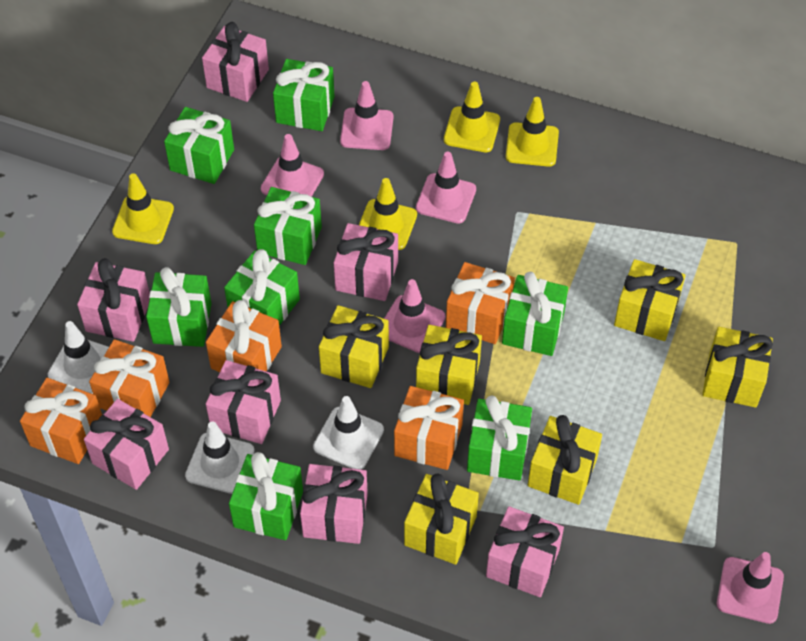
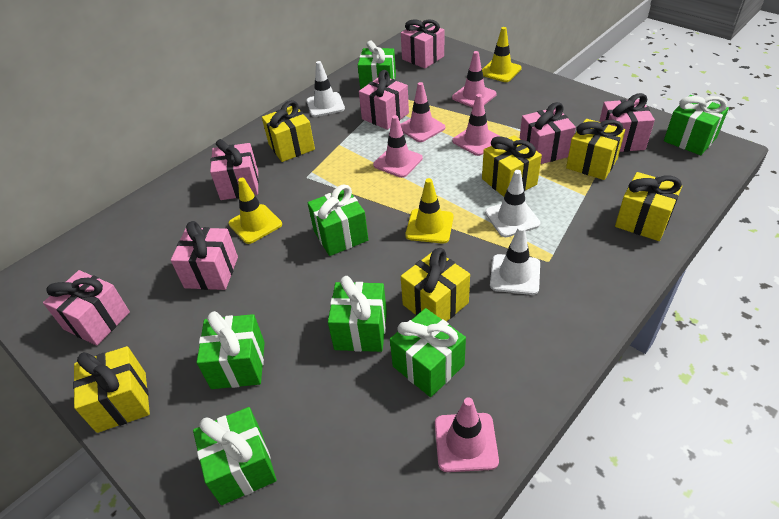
green gift: [146,267,212,347] [164,107,234,184] [224,249,300,326] [229,452,303,540] [254,187,322,265] [273,59,335,131] [467,396,532,481] [502,272,568,356] = 8 -> [193,407,277,505] [197,311,265,389] [308,184,368,256] [328,276,387,352] [358,41,396,90] [390,308,466,397] [664,95,729,155] = 7
orange gift: [20,378,102,464] [89,339,170,417] [206,300,282,372] [394,386,464,470] [446,262,515,344] = 5 -> none = 0
yellow traffic cone: [112,173,174,244] [359,178,417,250] [444,82,500,152] [506,97,559,167] = 4 -> [228,178,282,244] [405,178,454,243] [482,27,522,82] = 3

